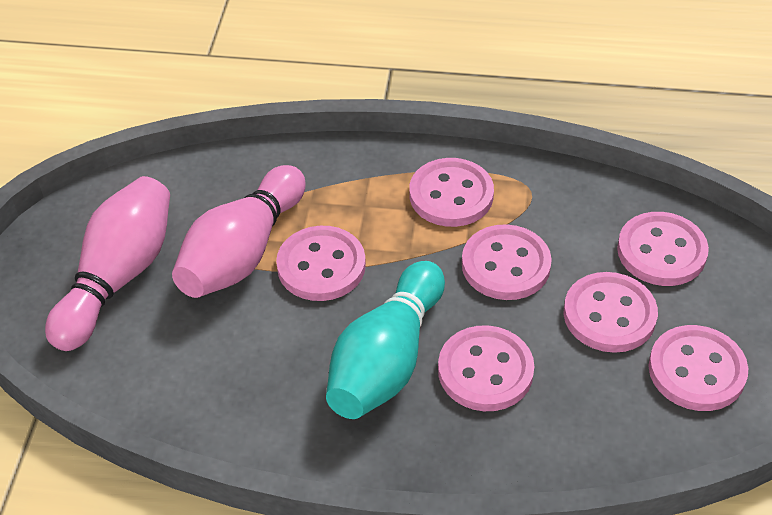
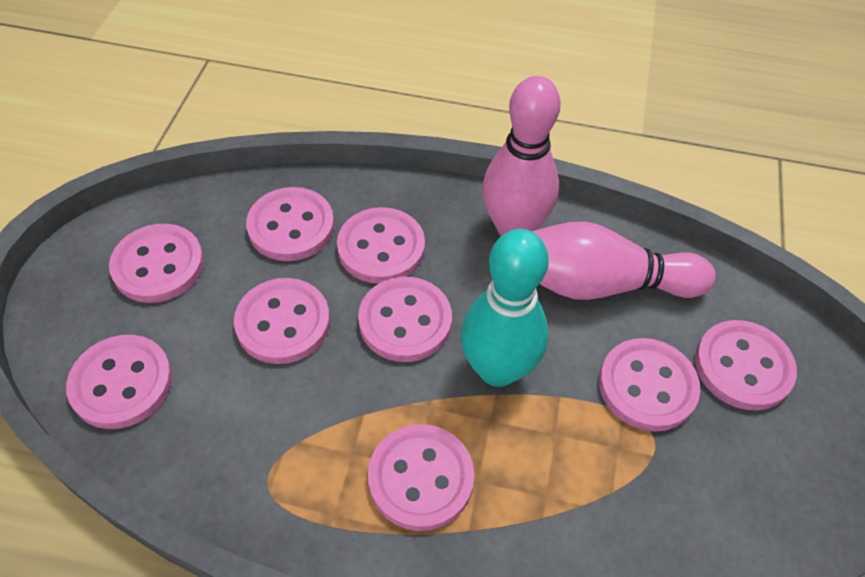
pink button: [276,226,366,301] [409,158,494,227] [438,325,535,411] [462,224,552,300] [563,272,658,353] [617,212,709,286] [648,325,748,411] = 7 -> [66,335,173,429] [109,224,204,303] [234,278,330,364] [246,187,334,261] [337,207,425,284] [358,277,452,362] [368,424,474,531] [599,338,700,432] [695,320,797,410] = 9

